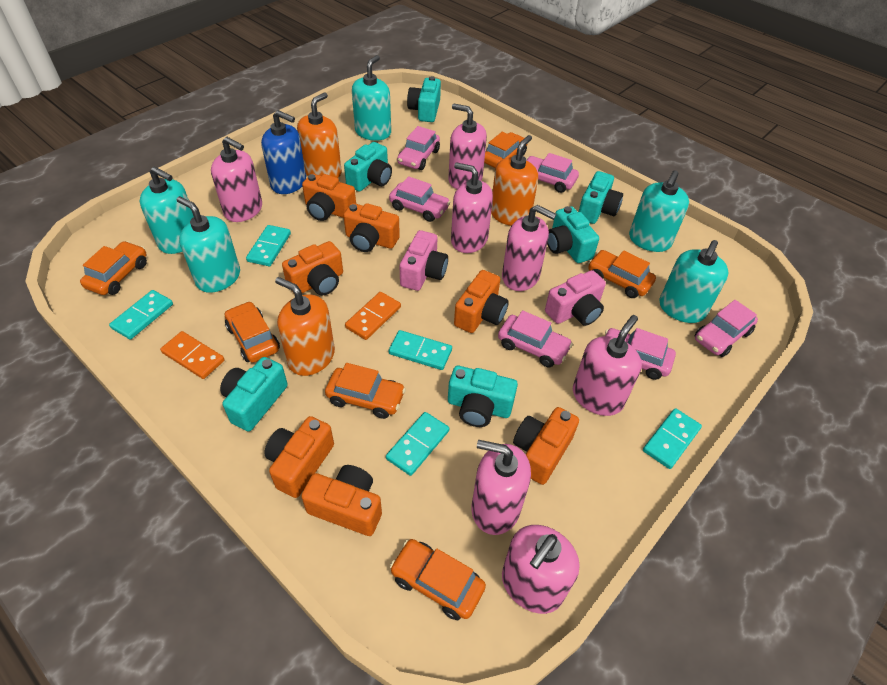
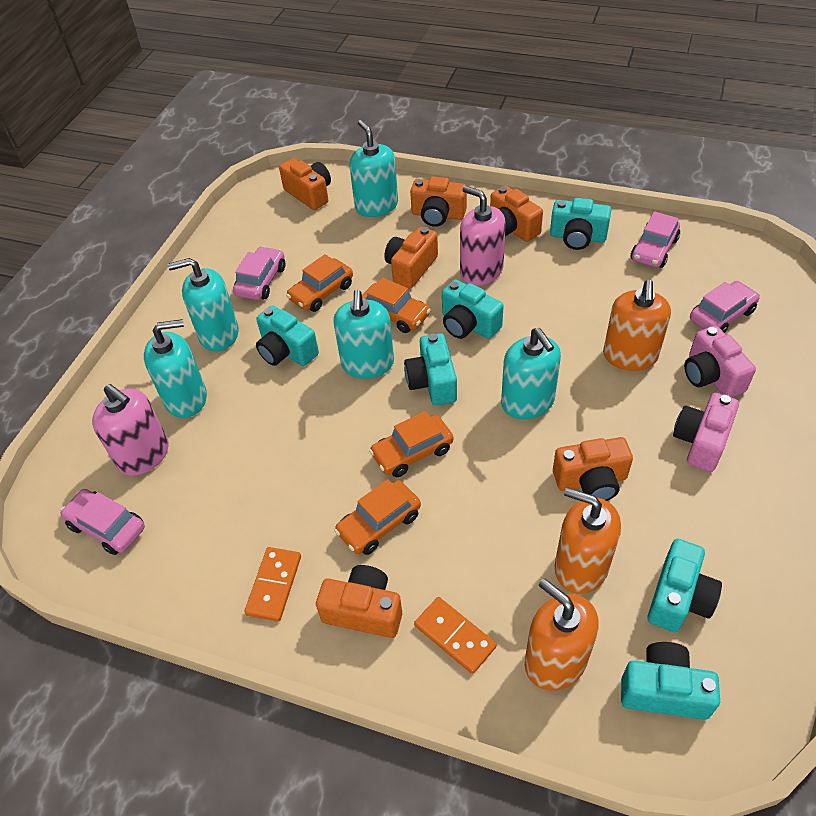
blue soap dispenser: [261,110,306,194] = 1 -> none = 0
orange camera: [264,416,334,498] [282,241,343,295] [301,465,382,536] [302,174,356,221] [344,203,400,252] [454,270,509,333] [513,407,579,485] = 7 -> [279,158,331,210] [316,565,402,638] [384,227,438,289] [410,176,467,227] [490,186,543,242] [553,437,633,501] = 6
orange car: [80,241,147,295] [225,301,280,363] [325,363,406,419] [390,539,486,620] [484,132,528,168] [588,250,656,298] = 6 -> [286,254,353,312] [334,479,421,555] [362,277,431,333] [369,411,453,477] = 4
pink car: [389,176,451,222] [397,126,440,170] [498,310,573,367] [526,153,579,193] [605,328,676,380] [695,300,758,357] = 6 -> [60,489,145,555] [233,246,285,300] [631,212,680,268] [690,281,760,333] = 4
pink soap dispenser: [211,137,262,222] [448,104,487,189] [451,162,493,253] [472,440,531,535] [502,205,556,291] [502,525,580,614] [573,315,642,416] = 7 -> [92,384,169,476] [460,186,506,286] = 2
turquoise domino: [109,290,173,340] [246,225,291,266] [386,412,449,476] [389,330,452,370] [643,408,702,469] = 5 -> none = 0

